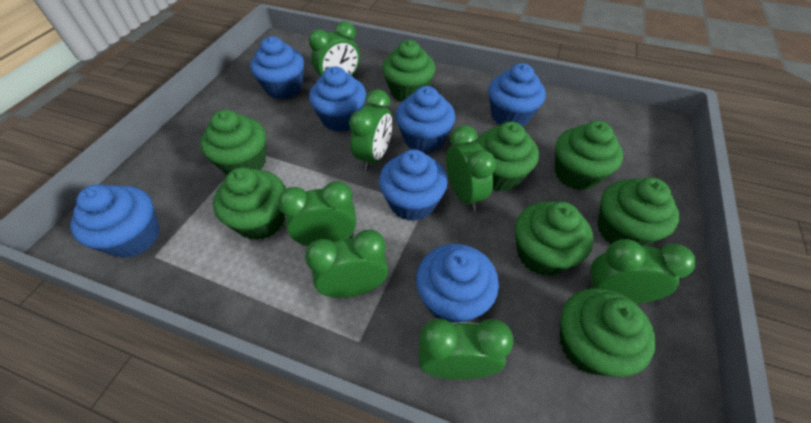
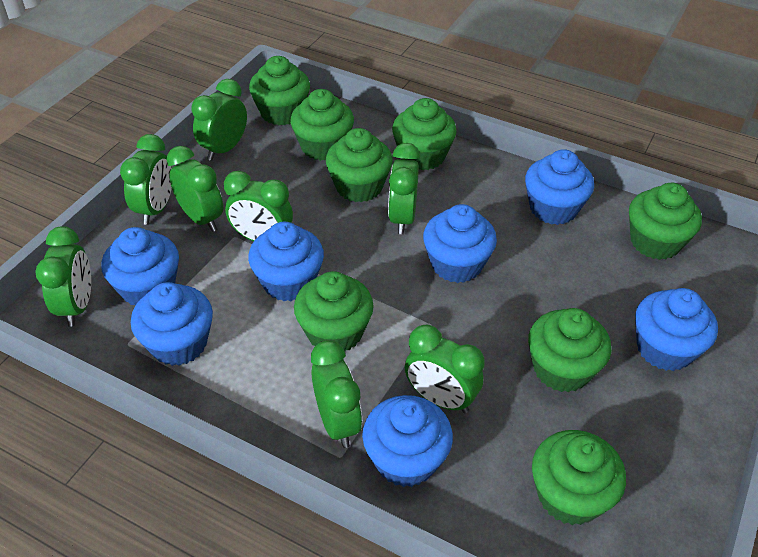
green clock: [278,181,356,246] [305,230,388,298] [309,21,360,76] [349,89,392,171] [419,319,513,379] [446,125,496,211] [586,239,696,304] = 7 -> [35,226,91,327] [120,134,172,225] [167,146,223,232] [191,79,247,161] [224,171,293,241] [311,340,362,448] [388,143,421,234] [405,324,485,413] = 8

